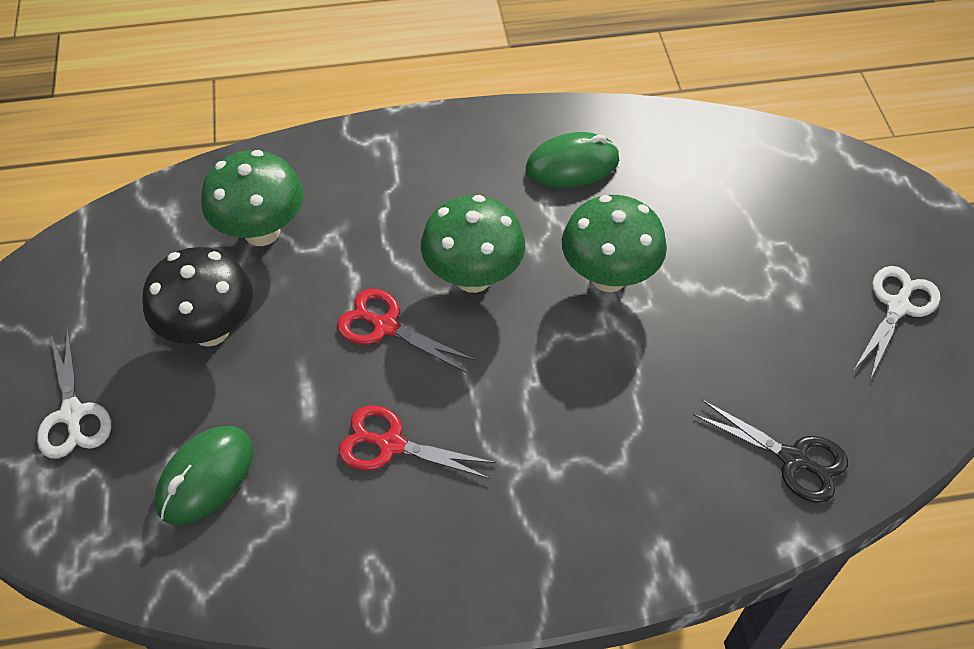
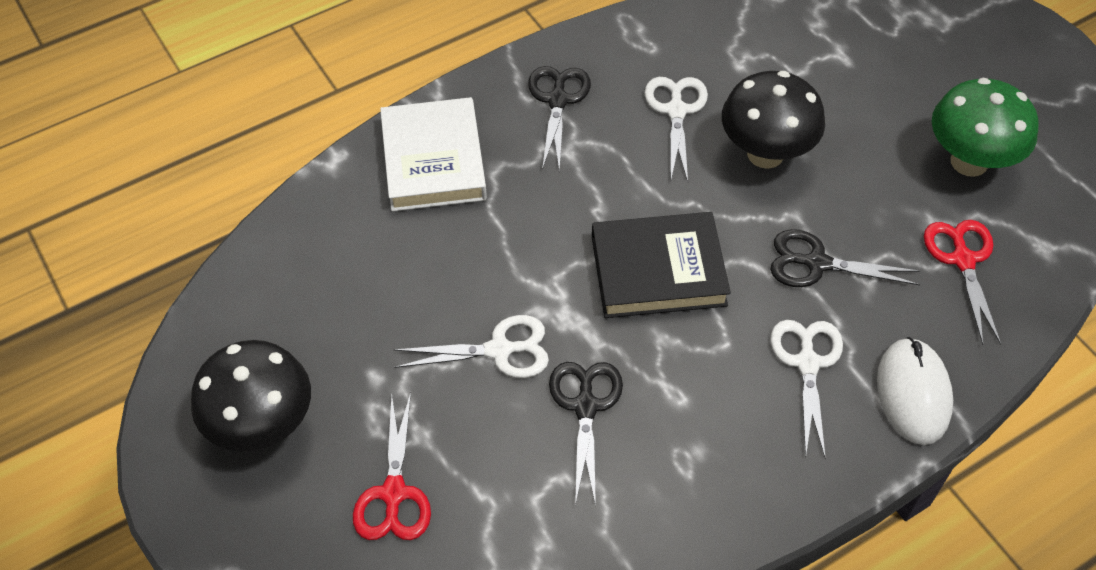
black book: none = 0 -> [592,212,731,318] = 1
black mushroom: [142,247,253,347] = 1 -> [191,340,311,452] [722,71,825,169] = 2
black scissors: [693,400,848,503] = 1 -> [528,66,591,171] [549,362,623,507] [770,229,920,287] = 3
green mouse: [155,426,253,525] [526,132,620,188] = 2 -> none = 0
green mushroom: [201,150,304,246] [421,195,525,293] [562,195,667,292] = 3 -> [932,78,1039,177] = 1
white book: none = 0 -> [380,97,487,212] = 1
white mouse: none = 0 -> [877,337,953,445] = 1
white scissors: [37,329,111,459] [854,266,940,380] = 2 -> [394,315,549,378] [644,77,708,182] [770,320,843,459] = 3

